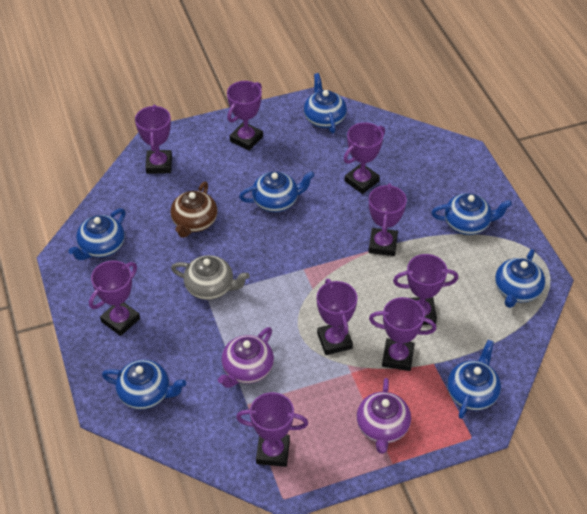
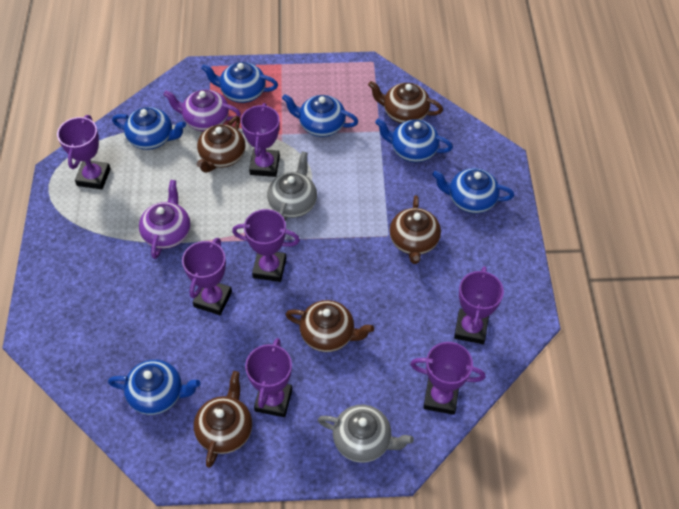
blue teapot: [69,208,125,260] [102,360,186,410] [239,171,315,212] [304,73,347,133] [431,193,512,235] [447,340,501,419] [495,249,545,308] = 7 -> [108,360,200,415] [112,107,186,150] [201,62,278,103] [282,94,358,137] [375,118,453,162] [432,168,514,213] = 6
brown teapot: [170,181,217,238] = 1 -> [194,371,252,468] [196,116,246,173] [285,300,374,352] [368,81,443,123] [390,195,441,264] = 5
grey teapot: [171,255,250,300] = 1 -> [267,151,317,221] [318,405,414,463] = 2
purple trophy: [89,260,140,336] [135,105,172,174] [227,81,263,151] [236,392,308,467] [317,279,357,355] [344,122,385,194] [369,183,407,256] [369,297,436,371] [393,254,458,325] = 9 -> [57,115,111,189] [182,238,232,315] [232,209,300,282] [241,103,280,177] [245,338,292,417] [410,342,485,415] [454,266,504,344] = 7

